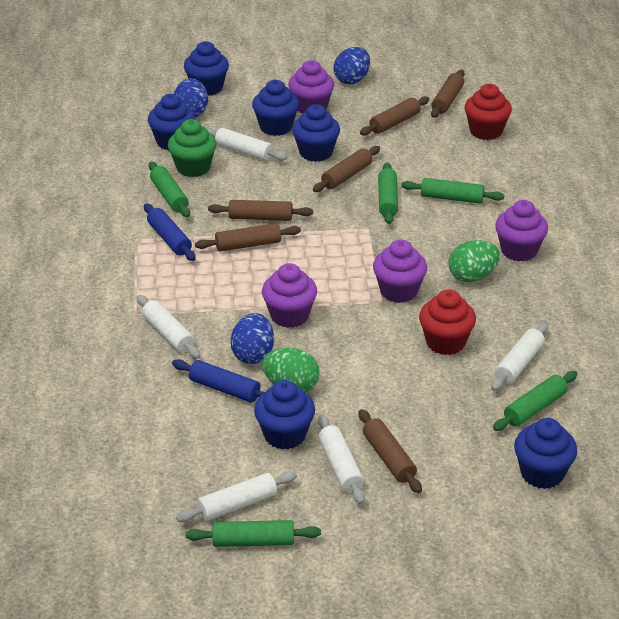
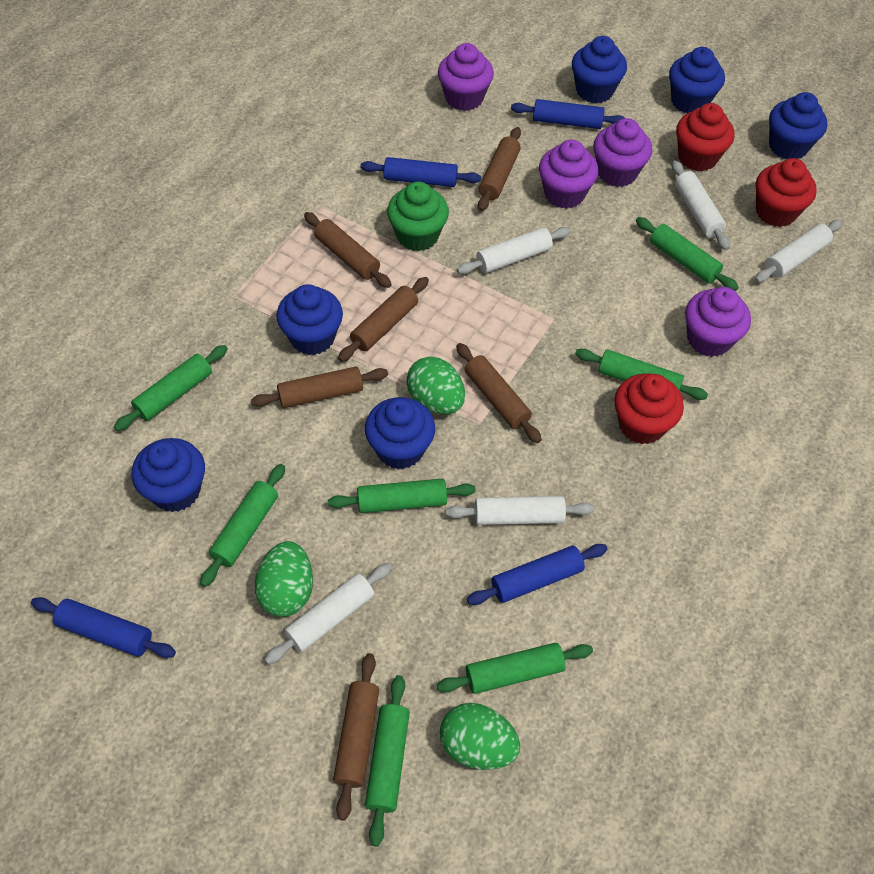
blue egg: [174,78,208,117] [231,313,274,364] [334,47,370,84] = 3 -> none = 0
blue rolling pin: [144,203,196,261] [172,359,265,402] = 2 -> [31,597,176,658] [360,157,481,187] [467,544,607,605] [511,99,625,129] = 4
green egg: [262,348,320,392] [449,240,500,282] = 2 -> [255,541,313,617] [406,357,465,414] [440,703,520,770] = 3
green rolling pin: [148,161,190,217] [186,520,321,547] [378,162,398,224] [401,178,504,204] [493,371,577,431] = 5 -> [114,345,228,431] [200,464,285,587] [328,478,476,513] [365,675,410,846] [437,643,593,694] [575,348,708,400] [636,217,739,291] = 7
red cupcake: [419,289,476,355] [465,84,512,140] = 2 -> [614,373,684,444] [676,103,734,171] [756,158,817,227] = 3

